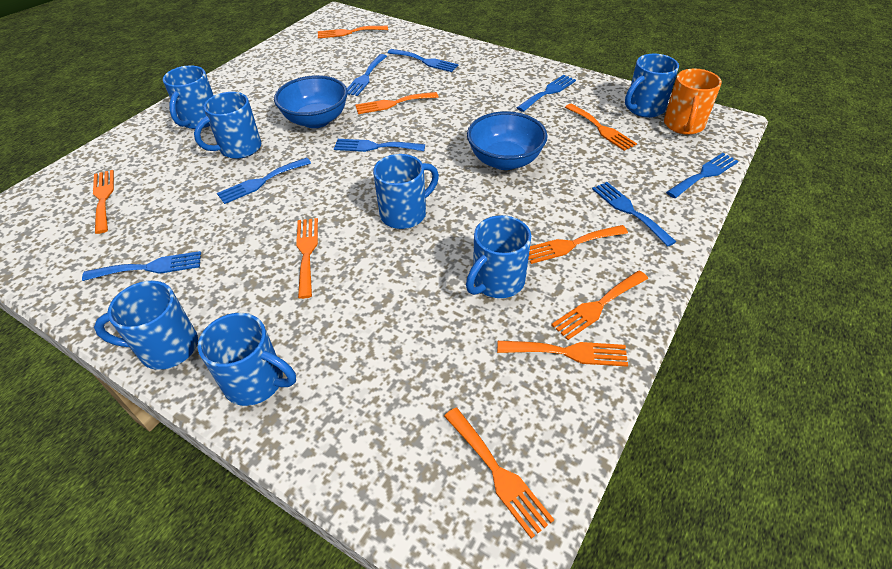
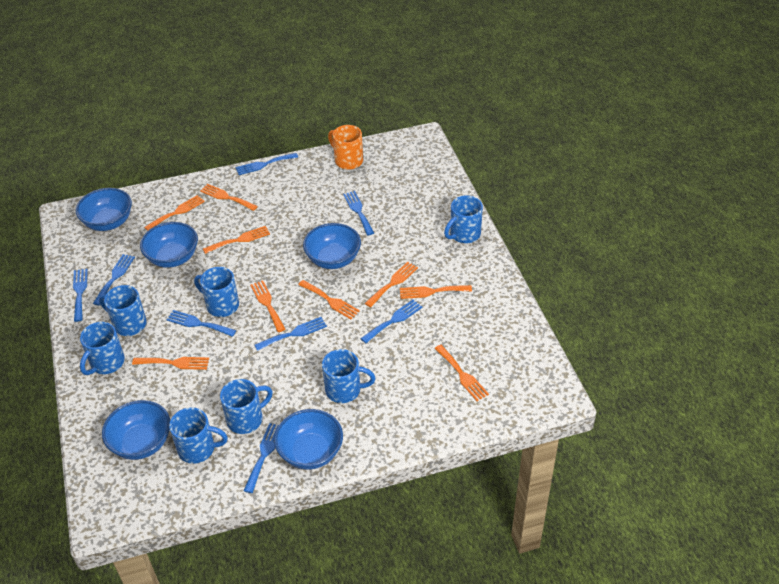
blue bowl: [274,75,348,128] [467,111,548,170] = 2 -> [76,188,132,231] [102,400,170,460] [140,222,198,268] [274,409,343,470] [303,223,361,269] = 5

